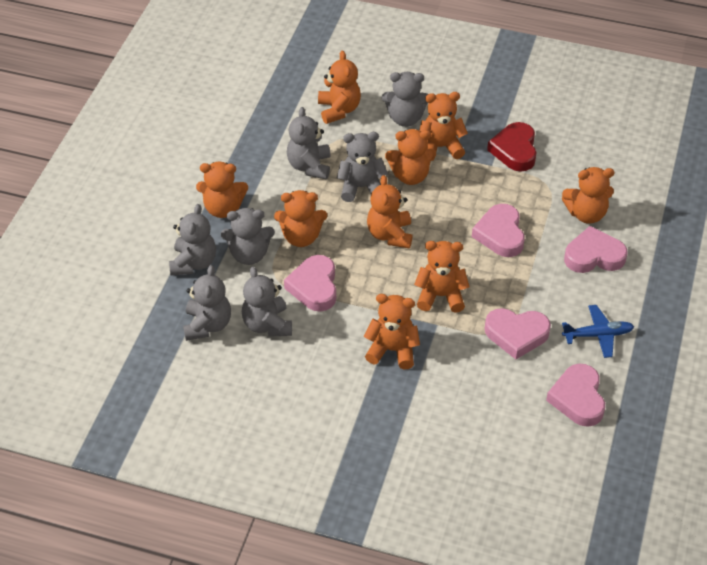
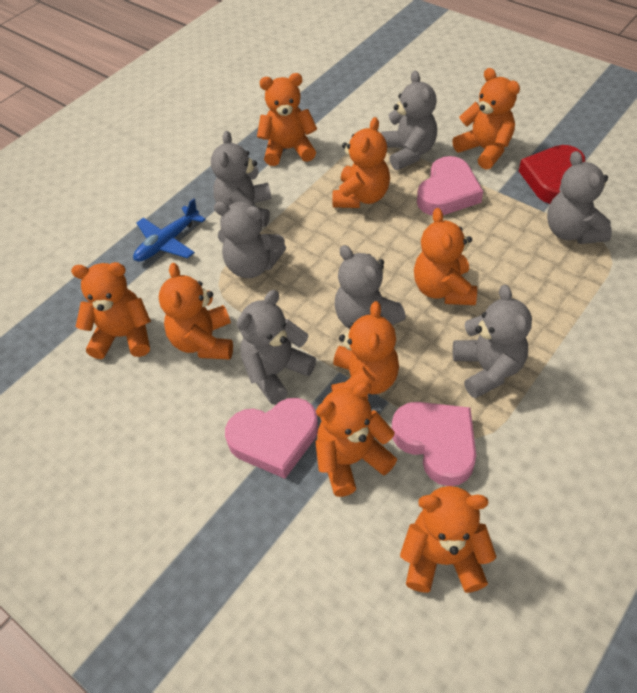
pink heart: [284,255,336,312] [472,204,525,257] [485,308,551,359] [546,364,605,427] [564,226,627,273] = 5 -> [225,398,318,479] [391,402,476,486] [417,156,483,215] = 3

